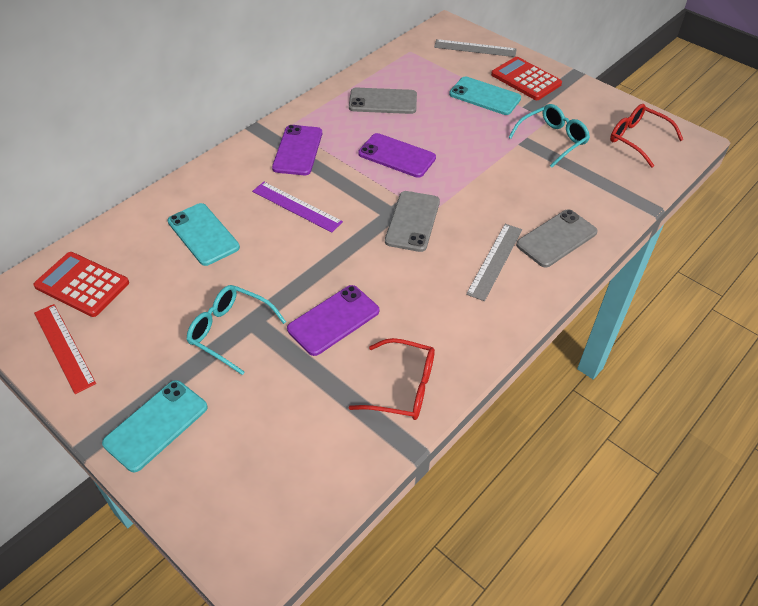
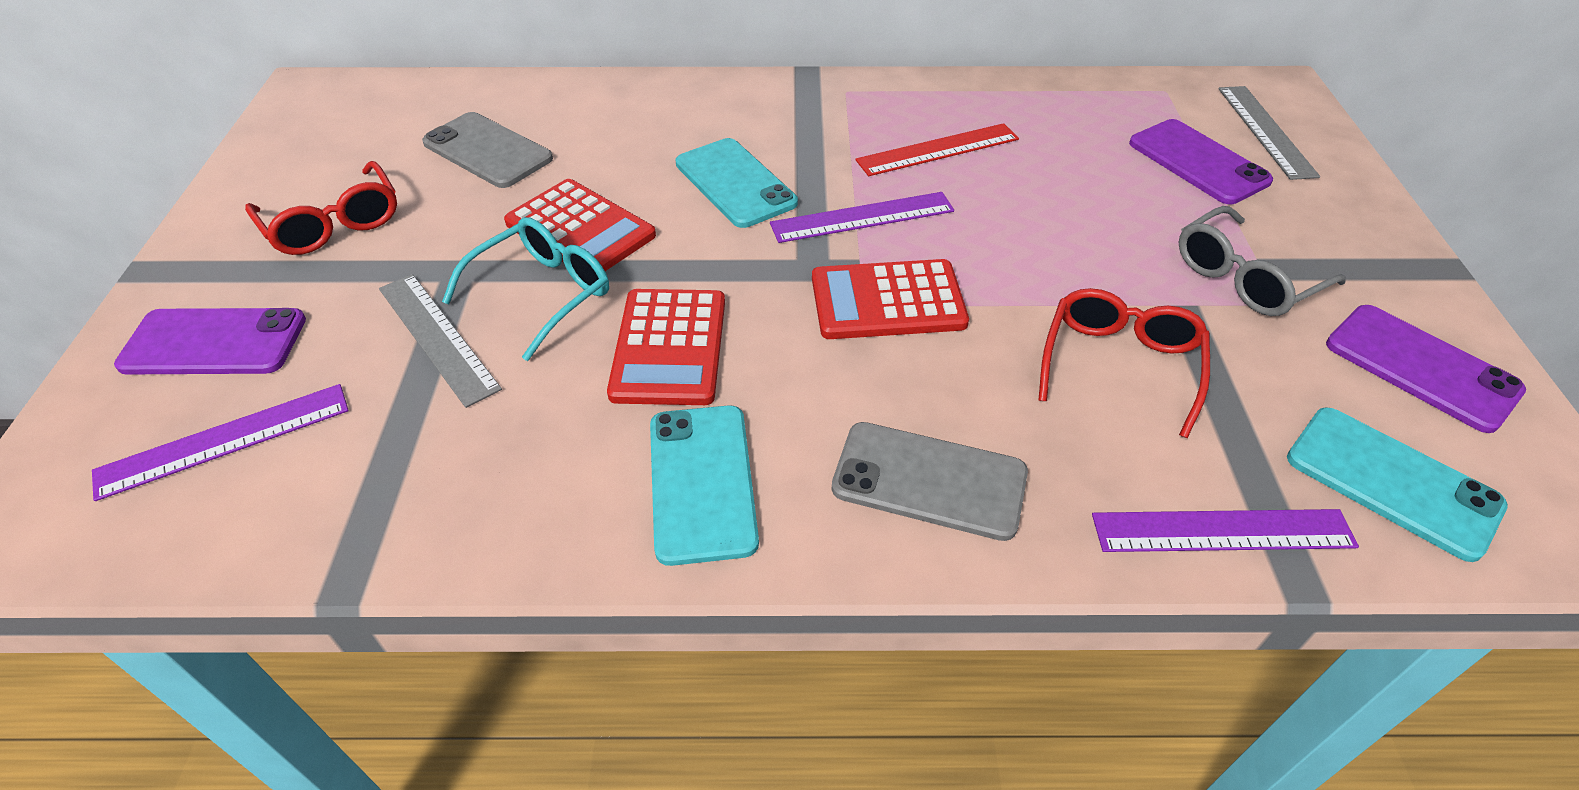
grey glasses: none = 0 -> [1178,206,1346,316] = 1
grey phone: [349,88,417,114] [385,191,440,252] [516,209,598,268] = 3 -> [422,112,553,188] [831,422,1028,541] = 2
purple ruler: [252,182,343,233] = 1 -> [92,384,349,501] [770,192,954,243] [1092,509,1359,552] = 3
red calculator: [34,252,129,317] [491,57,562,100] = 2 -> [504,179,656,271] [607,289,725,405] [812,259,969,339] = 3
turquoise glasses: [187,285,286,375] [508,104,590,168] = 2 -> [442,217,609,361] = 1

